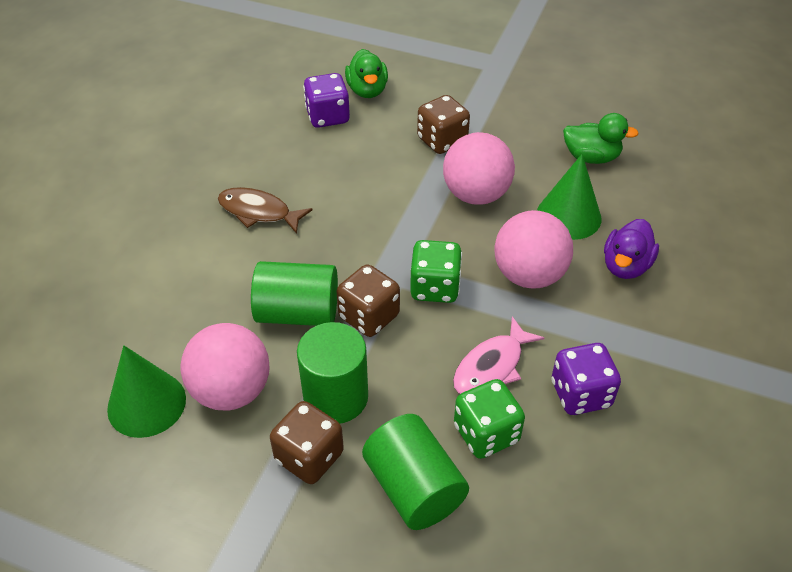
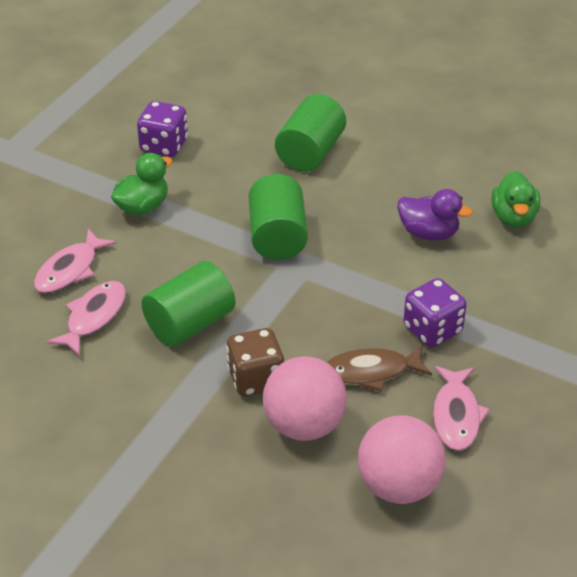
brown dice: [270,401,344,484] [337,264,400,337] [417,95,470,154] = 3 -> [226,328,284,396] = 1
green cone: [107,345,186,438] [537,154,602,240] = 2 -> none = 0
green dice: [410,240,462,303] [454,379,525,459] = 2 -> none = 0
pink ball: [180,323,270,411] [443,132,515,205] [494,210,573,289] = 3 -> [263,356,347,441] [358,415,446,504] = 2
pink fish: [453,316,544,394] = 1 -> [34,229,117,293] [47,281,126,356] [433,366,490,451] = 3

